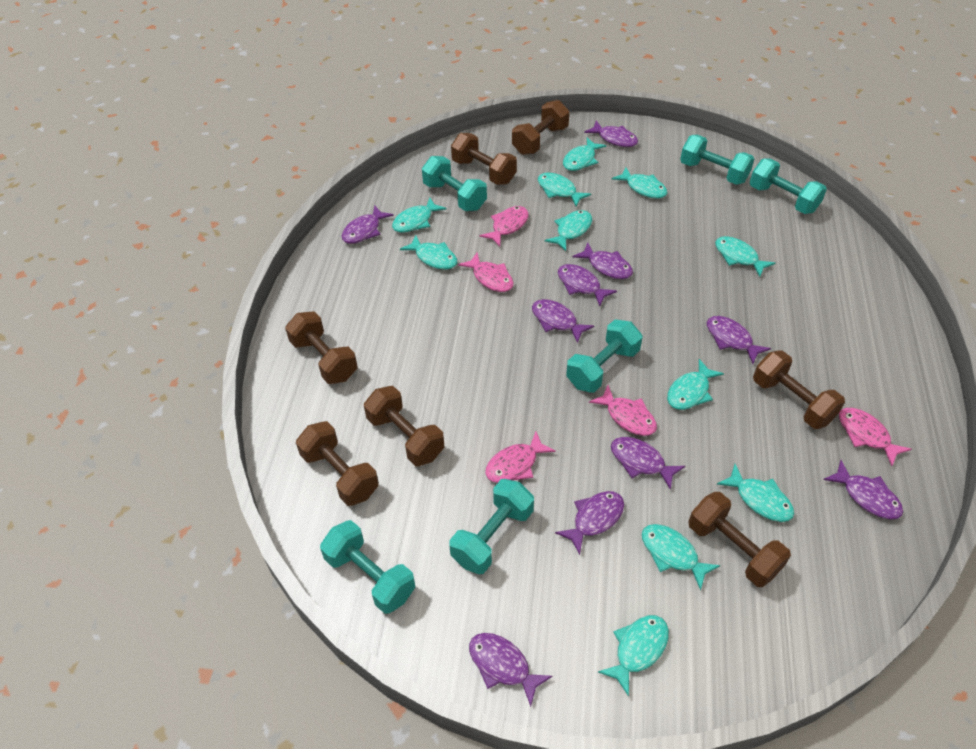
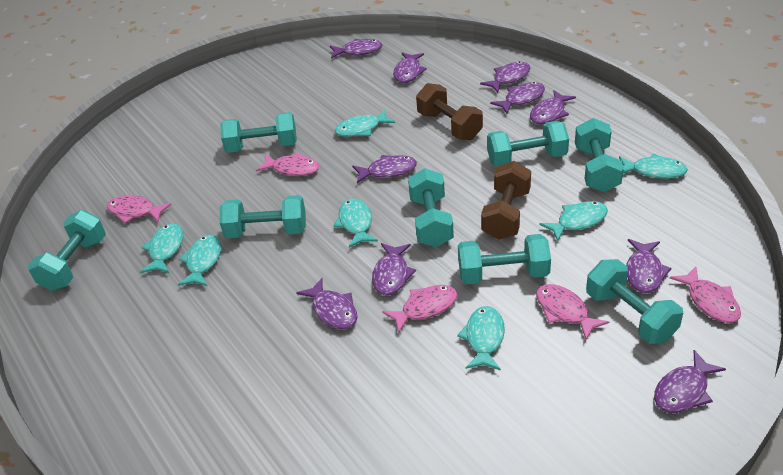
brown dumbbell: [285,311,358,384] [296,421,379,506] [364,386,444,466] [451,133,517,185] [512,100,569,155] [688,492,791,587] [753,350,845,429] = 7 -> [416,83,483,140] [481,161,531,240] = 2
turquoise dumbbell: [320,520,415,614] [422,156,487,211] [449,479,534,574] [566,319,643,393] [680,135,754,185] [750,158,827,214] = 6 -> [28,210,106,291] [220,112,297,153] [220,195,306,238] [408,168,454,247] [458,234,551,284] [487,121,569,166] [575,118,624,192] [586,259,683,344] = 8
turquoise fish: [392,198,446,233] [400,235,457,270] [538,172,591,206] [545,210,592,251] [563,138,606,171] [598,615,669,697] [612,167,667,199] [642,524,720,590] [667,359,724,410] [715,236,775,277] [717,464,794,522] = 11 -> [140,223,183,273] [178,235,221,286] [333,199,378,248] [335,109,395,137] [457,306,505,371] [539,201,608,241] [619,153,688,179] = 7

